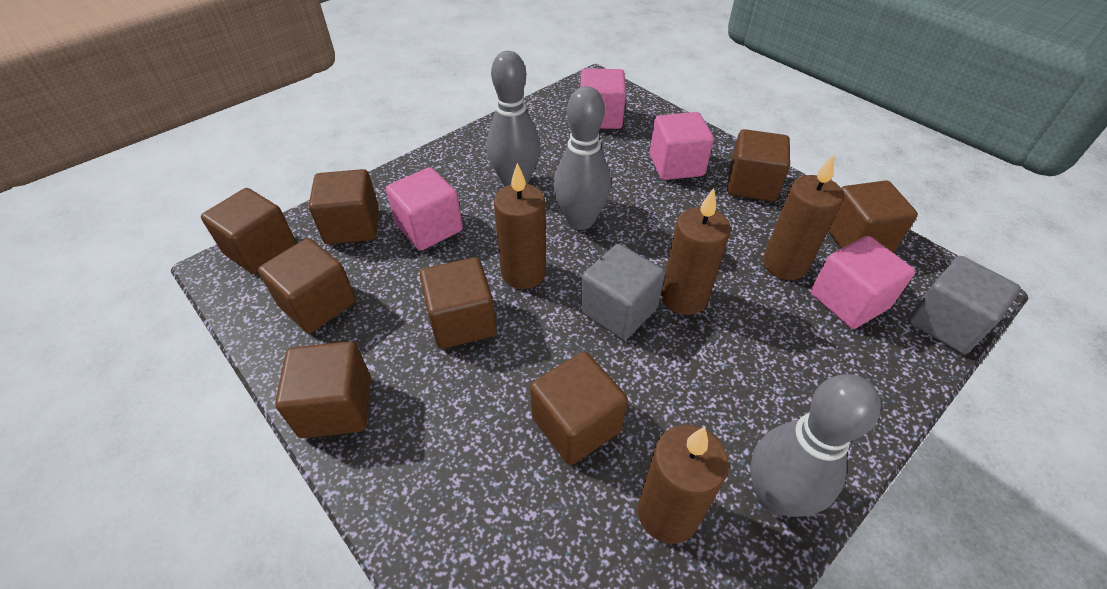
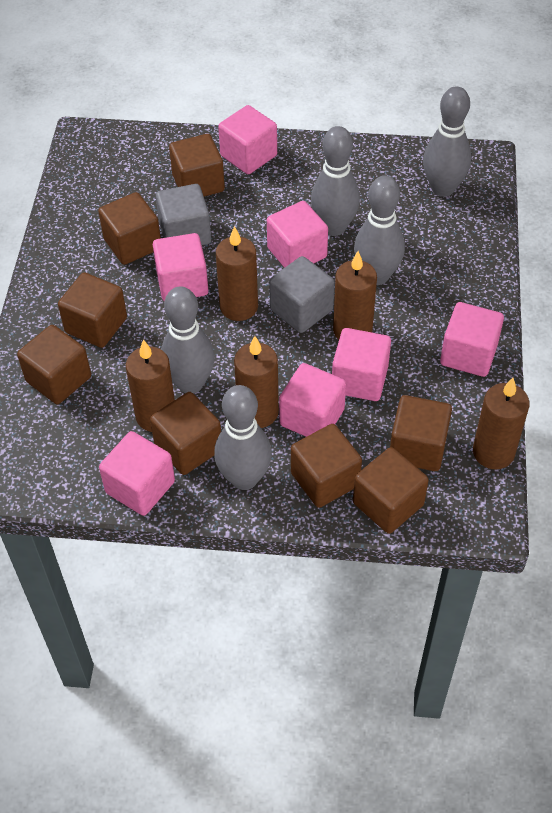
brown candle: [494,163,546,289] [638,425,729,544] [661,188,731,315] [763,155,844,280] = 4 -> [126,340,175,432] [216,226,258,321] [234,336,279,428] [333,251,377,340] [473,378,529,469] = 5
grey bowling pin: [487,51,540,187] [554,86,611,230] [750,374,881,517] = 3 -> [161,286,215,394] [214,385,272,490] [311,126,360,236] [354,176,405,285] [423,87,471,197] = 5
pink cube: [386,167,463,251] [580,68,626,129] [650,112,714,180] [811,236,915,329] = 4 -> [99,431,175,516] [153,233,208,301] [218,105,277,174] [267,201,328,268] [279,363,346,437] [332,328,391,401] [440,302,504,377] = 7

